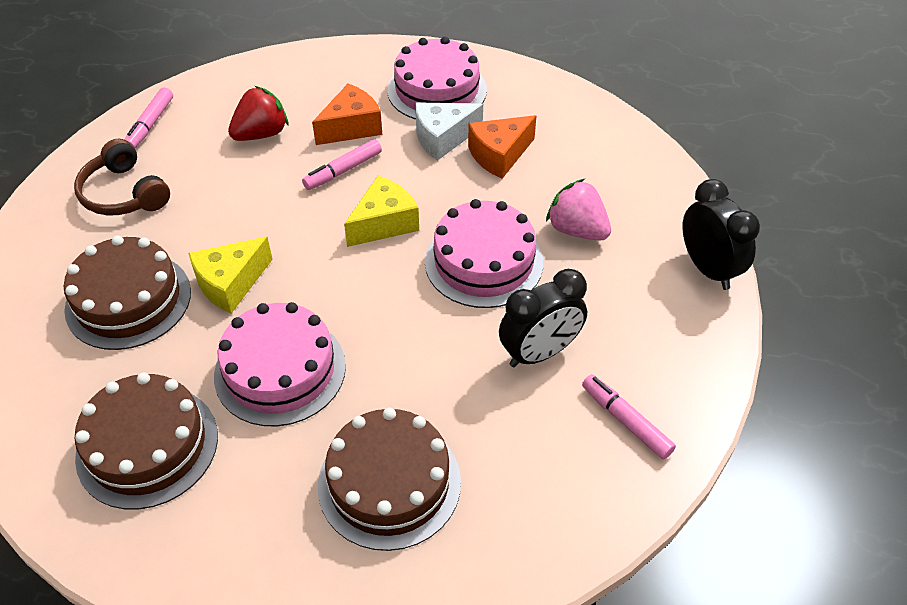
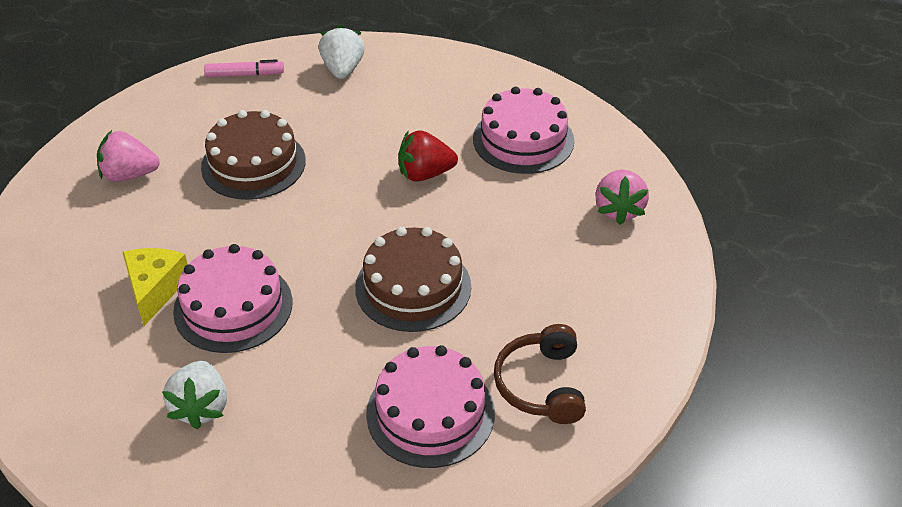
black clock: [499,269,587,367] [683,179,760,290] = 2 -> none = 0
brown cake: [64,236,191,350] [75,372,218,510] [318,408,461,551] = 3 -> [201,110,306,200] [355,227,471,332] = 2
orange cheese: [312,84,382,145] [468,115,536,179] = 2 -> none = 0
pink marker: [124,87,173,149] [302,139,382,190] [582,374,676,459] = 3 -> [204,59,284,78] = 1
pink strawberry: [546,179,611,240] = 1 -> [97,130,160,182] [595,169,649,225] = 2
white cheese: [415,102,483,161] = 1 -> none = 0
white strawberry: none = 0 -> [162,360,227,429] [319,25,365,79] = 2
yellow cheese: [188,237,273,314] [344,175,419,247] = 2 -> [123,248,188,326] = 1

